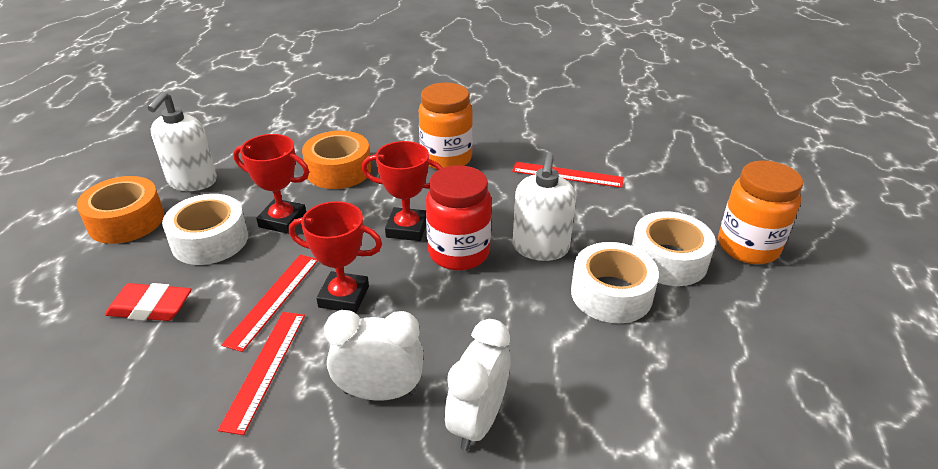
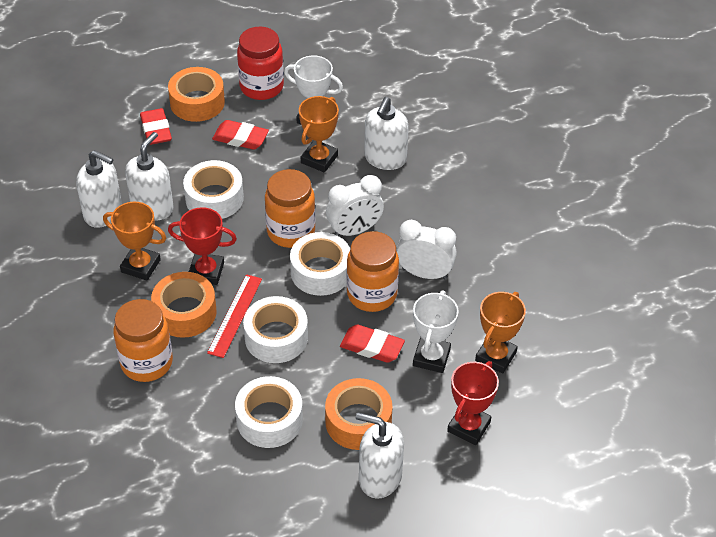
orange jar: [419,83,473,169] [718,161,803,264] = 2 -> [113,299,173,382] [265,169,315,248] [347,231,399,312] = 3
orange tape: [77,176,164,244] [302,131,371,189] = 2 -> [151,272,217,338] [168,67,225,122] [325,378,392,450] = 3
orange trophy: none = 0 -> [103,202,166,280] [299,96,339,173] [475,292,526,374] = 3
red eraser: [105,283,191,321] = 1 -> [140,108,172,145] [212,120,269,150] [340,324,405,363] = 3
red ruler: [218,312,305,435] [221,255,318,352] [512,162,624,188] = 3 -> [207,274,262,358] = 1
red trophy: [233,134,309,234] [289,201,382,313] [362,141,443,241] = 3 -> [168,207,237,285] [447,361,499,445] = 2
white soap dispenser: [148,91,217,191] [513,152,576,261] = 2 -> [76,150,122,228] [125,132,174,221] [356,412,404,498] [364,97,409,170] = 4
white tape: [162,194,248,265] [571,242,659,323] [632,211,716,286] = 3 -> [183,160,244,219] [235,376,303,448] [243,296,308,363] [290,232,350,296] = 4
white trophy: none = 0 -> [284,55,343,124] [413,290,459,373] = 2

